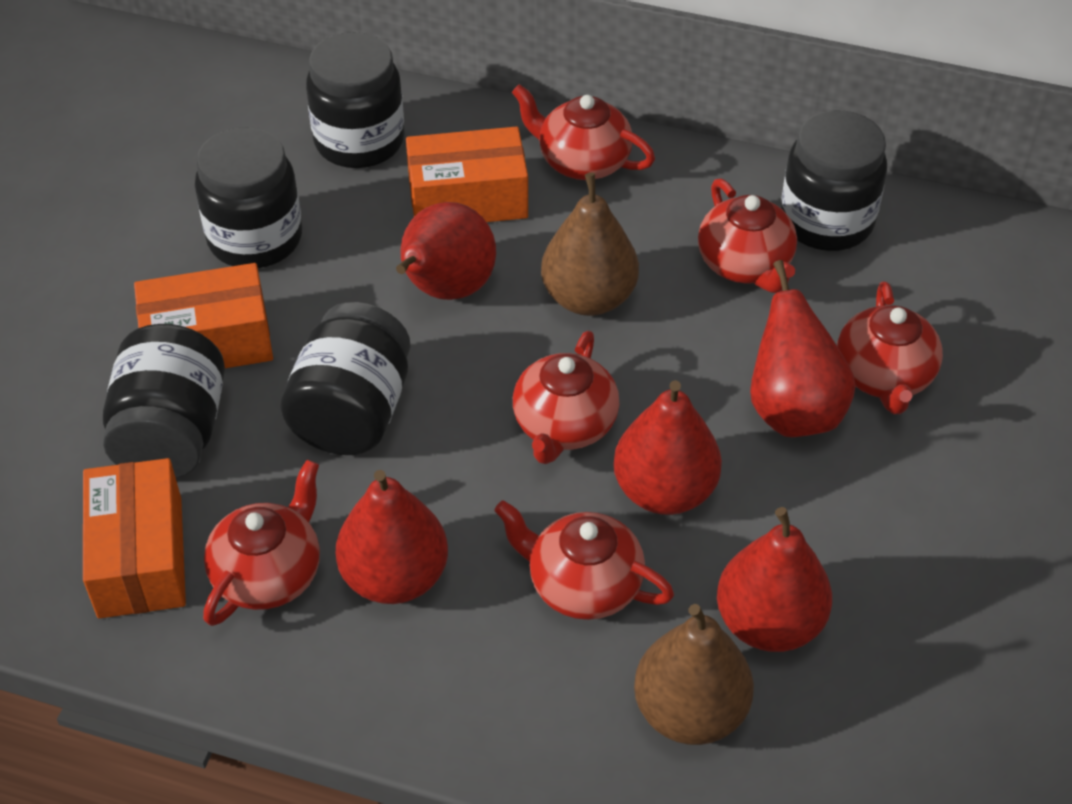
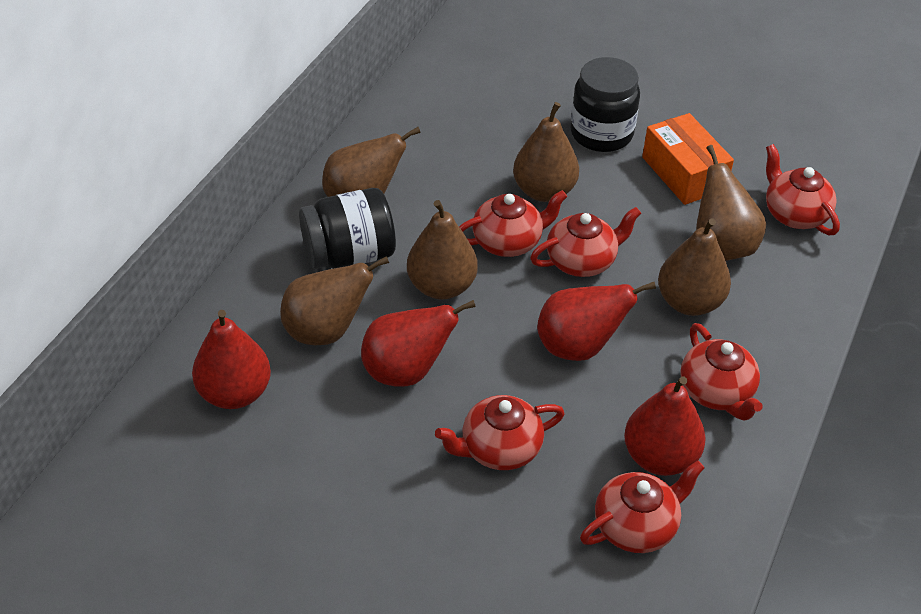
black jar: [103,324,225,478] [195,127,302,268] [280,302,411,455] [306,32,405,168] [781,110,887,251] = 5 -> [299,188,396,269] [570,57,640,152] = 2
brown pear: [541,172,639,316] [634,604,754,745] = 2 -> [280,256,389,345] [322,127,421,197] [407,200,478,300] [513,102,579,202] [658,218,731,316] [696,145,766,261] = 6
orange box: [83,458,186,618] [134,263,273,368] [406,127,528,222] = 3 -> [642,113,734,205] = 1
red pear: [336,470,448,604] [396,202,496,300] [613,380,722,515] [717,507,832,652] [750,260,856,437] = 5 -> [192,310,271,409] [361,300,476,387] [537,282,656,361] [624,377,706,476] = 4

